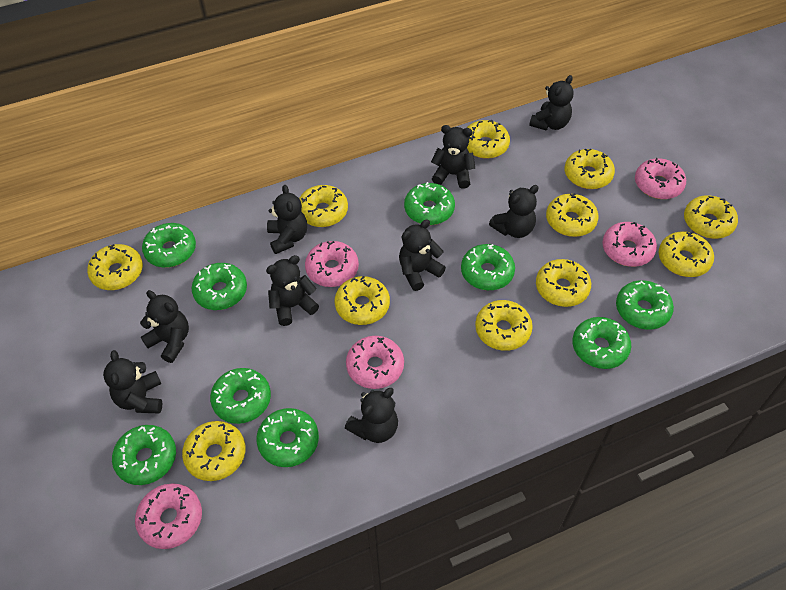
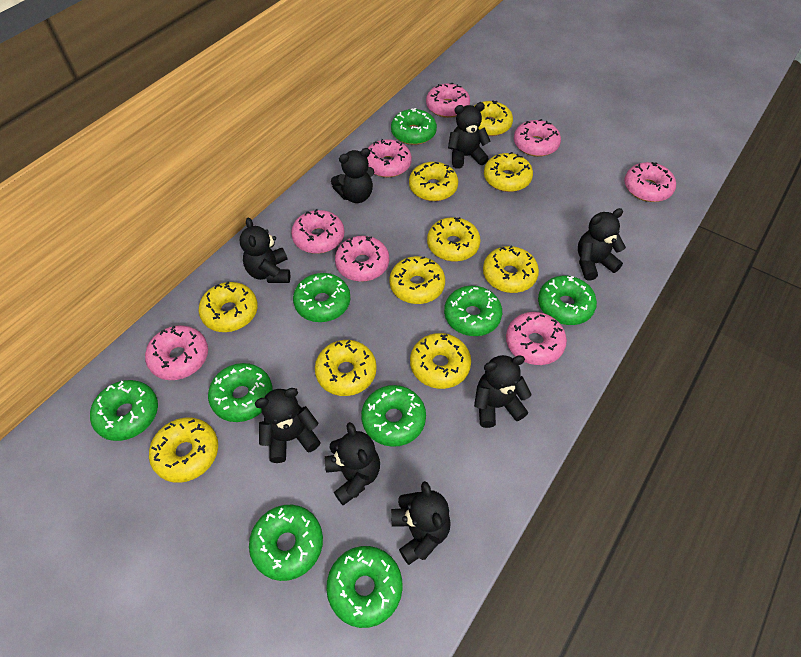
black teddy bear: [103,350,162,414] [140,290,189,363] [266,255,319,326] [267,185,307,254] [345,388,398,443] [399,220,446,291] [431,125,475,189] [489,185,539,238] [529,75,574,131] = 9 -> [240,217,290,283] [255,388,321,463] [325,422,380,505] [331,148,374,203] [391,481,451,565] [448,102,491,169] [474,355,532,428] [578,208,626,281] = 8
pink donut: [135,484,202,549] [305,241,359,287] [346,336,404,389] [602,222,657,267] [635,158,686,199] = 5 -> [145,325,208,380] [291,209,344,254] [335,236,389,282] [367,139,412,177] [426,83,470,118] [506,312,567,365] [514,119,561,157] [624,162,676,202] = 8
yellow donut: [87,244,143,290] [182,421,246,481] [299,185,348,227] [335,276,390,325] [467,120,510,159] [475,300,533,351] [536,259,591,307] [546,193,599,237] [565,148,615,189] [659,231,714,277] [684,195,738,239] = 11 -> [149,418,218,483] [198,282,258,332] [315,340,377,396] [389,256,445,304] [409,162,458,201] [410,333,471,389] [427,217,481,262] [474,101,513,136] [483,245,539,293] [484,152,533,192] = 10

